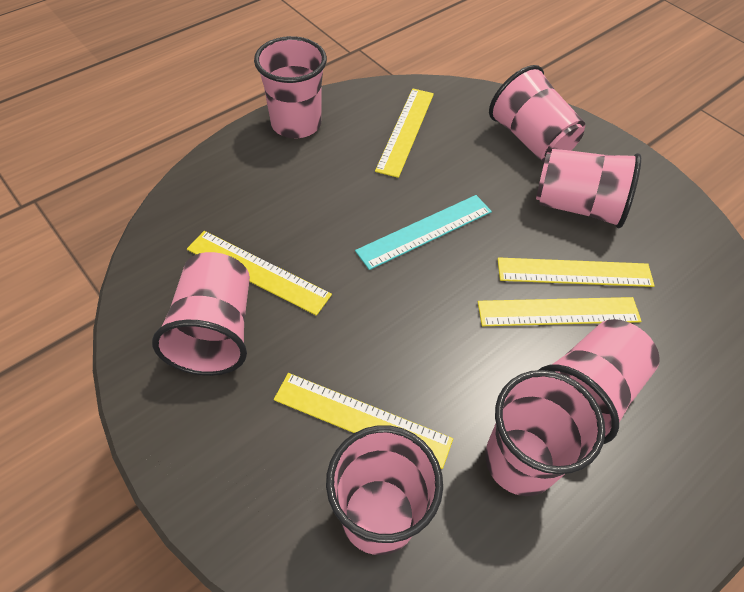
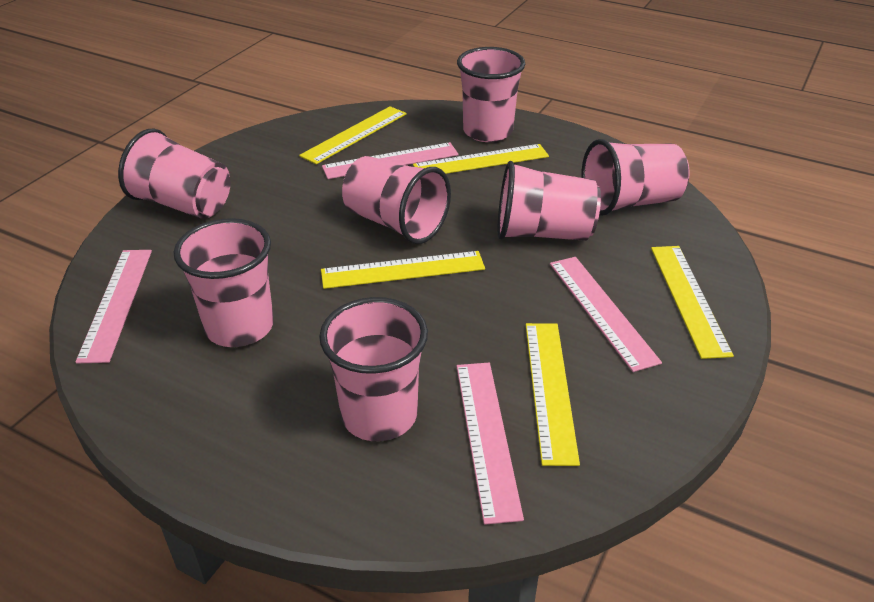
pink ruler: none = 0 -> [75,250,152,363] [322,142,459,179] [457,363,524,525] [550,257,662,372] = 4
turquoise ruler: [355,195,492,270] = 1 -> none = 0

